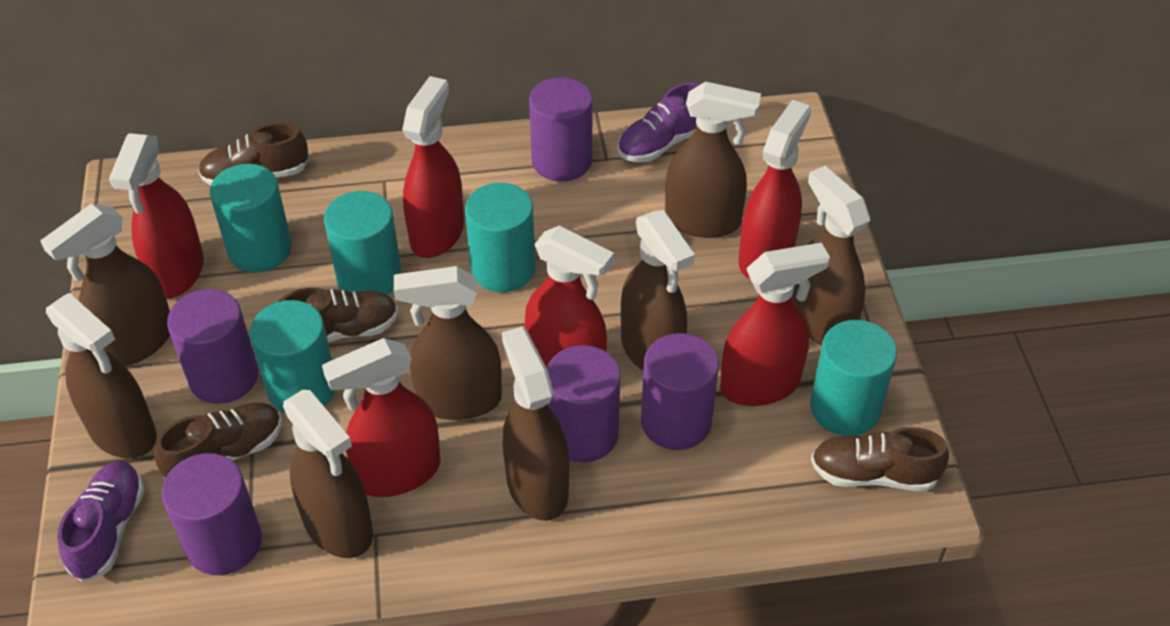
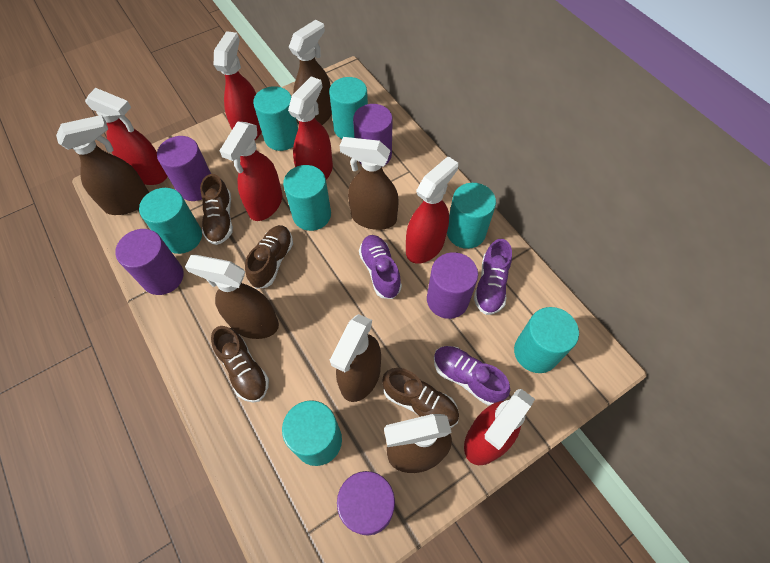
brown spray bottle: [40,203,170,366] [46,293,157,459] [283,390,373,558] [394,266,502,420] [502,327,569,521] [621,210,695,371] [665,82,761,238] [792,166,870,345] = 8 -> [56,115,149,215] [185,255,279,339] [289,20,332,125] [330,314,381,402] [340,137,399,230] [384,414,452,473] = 6
purple shoe: [58,461,145,582] [618,82,701,162] = 2 -> [359,235,402,299] [434,346,510,405] [474,239,512,315] = 3
turquoise cylinder: [210,164,292,272] [250,300,336,413] [324,191,402,295] [465,183,535,292] [810,320,897,435] = 5 -> [139,188,202,254] [253,86,298,151] [282,400,342,466] [283,165,331,231] [329,77,368,139] [447,183,496,249] [514,307,579,373] = 7

